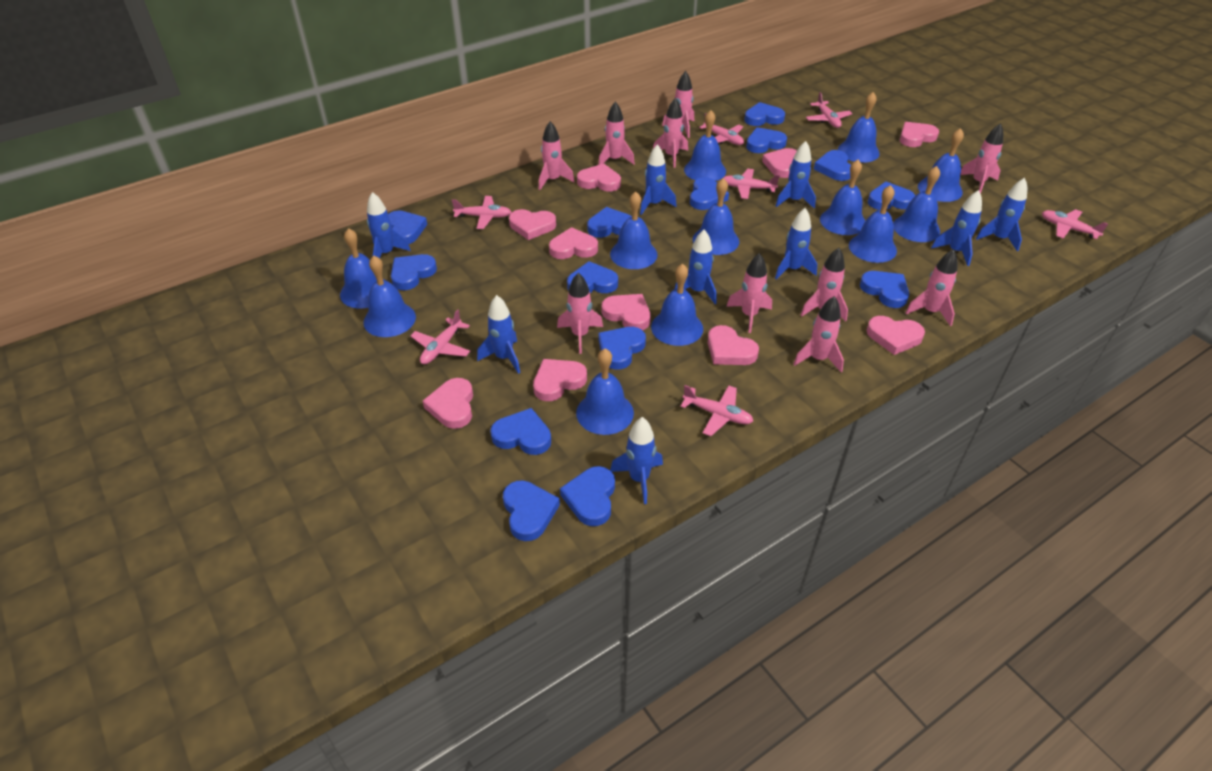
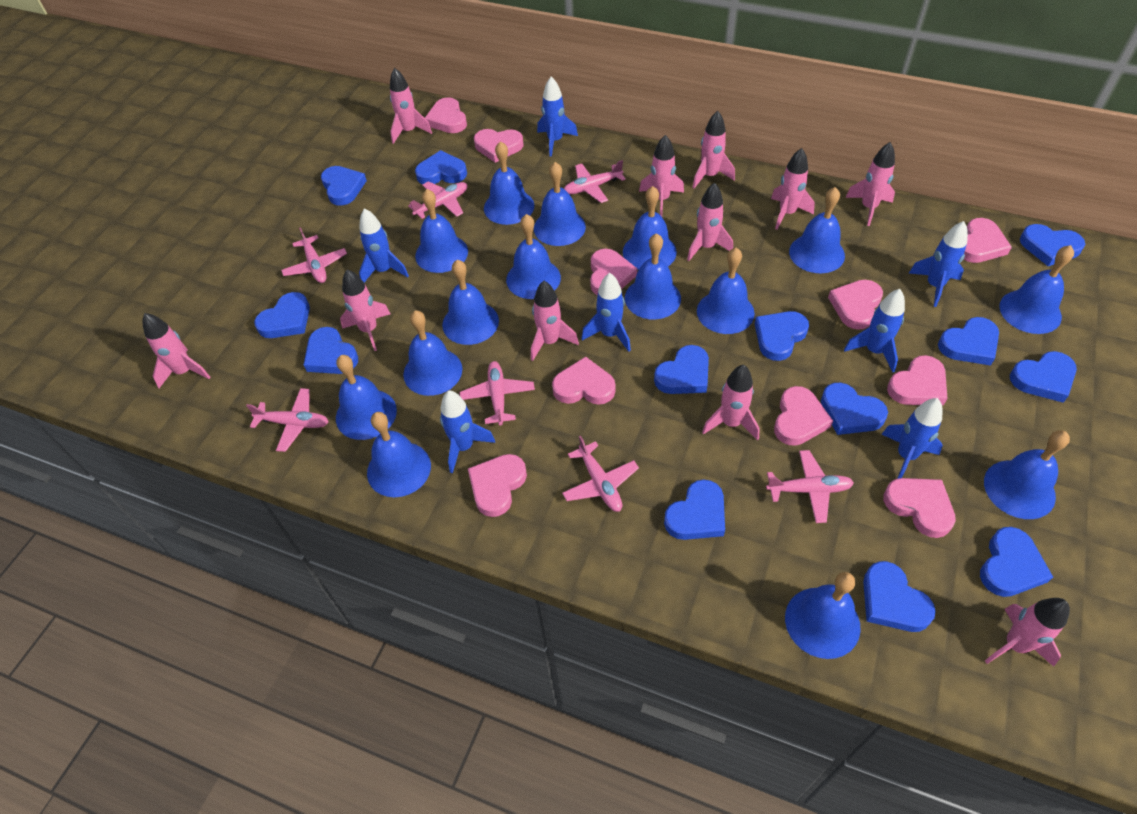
blue bell: [340,228,384,308] [363,256,416,337] [576,349,634,435] [610,191,658,269] [651,263,703,346] [684,110,726,181] [693,178,739,255] [820,160,865,235] [838,92,880,163] [849,185,897,263] [893,166,940,242] [918,128,964,202] = 12 -> [336,355,397,440] [367,412,431,497] [403,310,462,396] [415,189,468,273] [442,260,499,345] [484,141,534,225] [506,214,561,299] [534,162,586,246] [623,186,677,270] [625,233,681,319] [697,248,755,334] [785,572,861,659] [789,187,845,273] [984,430,1070,519] [999,245,1074,334] = 15
blue heart: [388,210,427,244] [391,254,437,290] [490,408,551,455] [503,480,560,541] [560,466,615,526] [567,261,618,293] [587,207,632,238] [598,327,646,369] [690,177,729,210] [744,102,785,126] [746,127,787,153] [814,150,851,181] [860,271,909,308] [868,182,915,210] = 14 -> [254,292,310,338] [304,327,358,374] [321,166,367,206] [415,150,467,184] [654,345,709,394] [664,479,725,540] [755,311,809,361] [821,383,888,435] [863,561,936,632] [938,317,999,366] [980,527,1053,597] [1010,351,1077,403] [1020,224,1085,266] = 13
blue rocket: [367,192,411,258] [477,295,520,374] [610,417,663,504] [640,144,676,215] [675,230,717,304] [775,208,817,280] [776,141,816,208] [931,190,982,266] [976,178,1027,251] = 9 -> [359,208,409,282] [440,391,495,473] [537,77,578,157] [582,273,631,352] [844,289,905,373] [882,398,943,479] [909,221,968,307] = 7
pink rocket: [539,121,574,190] [557,273,603,354] [598,102,635,165] [653,98,688,168] [662,71,694,138] [726,253,772,333] [793,296,844,372] [801,248,848,322] [905,249,957,326] [961,123,1003,194] = 10 -> [142,313,210,388] [340,270,390,351] [390,68,432,144] [531,281,579,361] [639,135,684,217] [687,182,733,261] [692,111,735,188] [702,364,760,441] [771,148,815,230] [845,142,895,226] [985,598,1070,667] = 11

